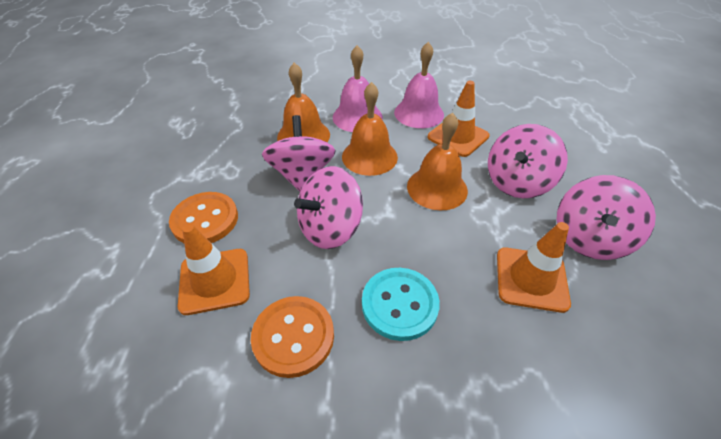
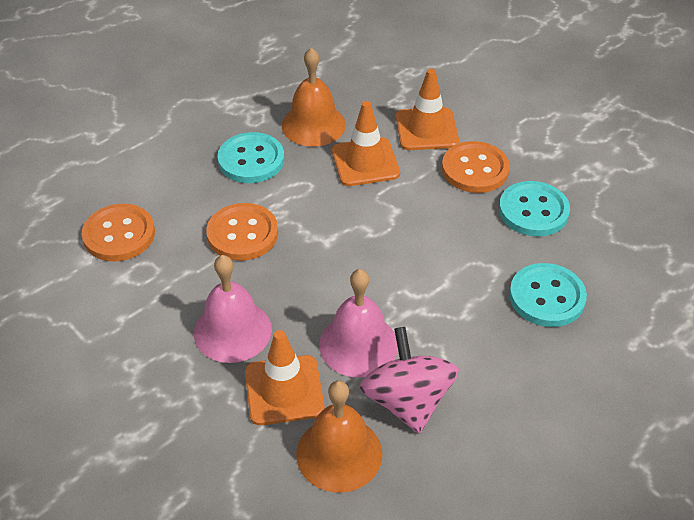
orange bell: [277,63,330,142] [342,82,398,176] [407,113,468,211] = 3 -> [282,48,346,147] [296,381,383,493] = 2
orange button: [169,192,238,243] [251,296,334,378] = 2 -> [82,204,155,262] [206,203,278,261] [442,141,510,193] = 3
pink spinning top: [262,115,336,192] [294,166,363,249] [488,124,568,198] [557,175,656,260] = 4 -> [360,327,459,434] = 1
turquoise button: [362,268,440,341] = 1 -> [217,132,284,183] [499,181,570,237] [509,263,587,327] = 3

